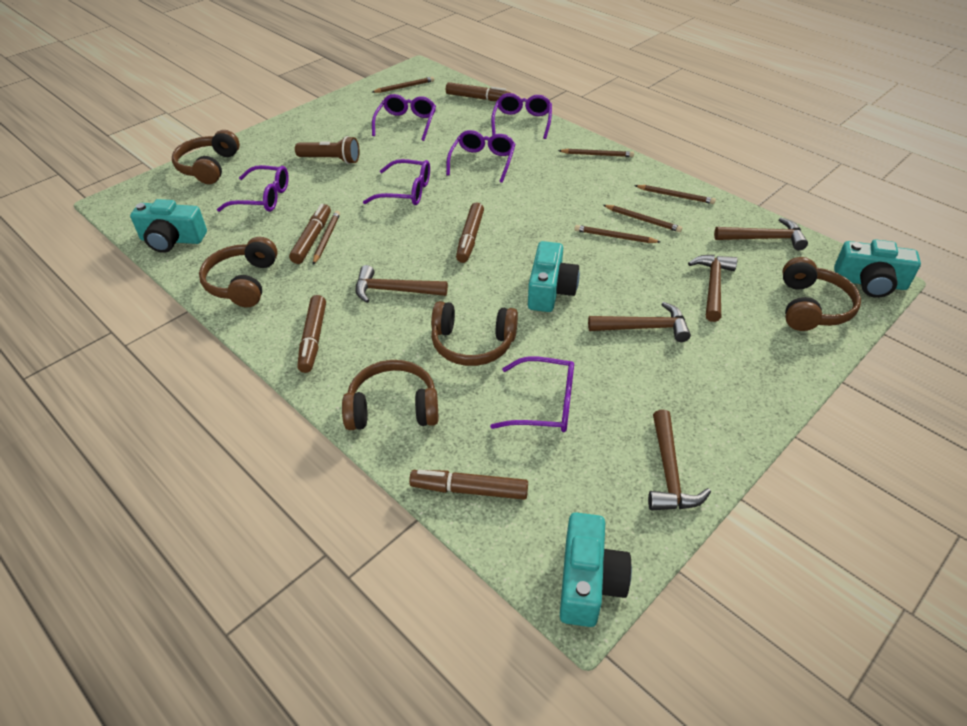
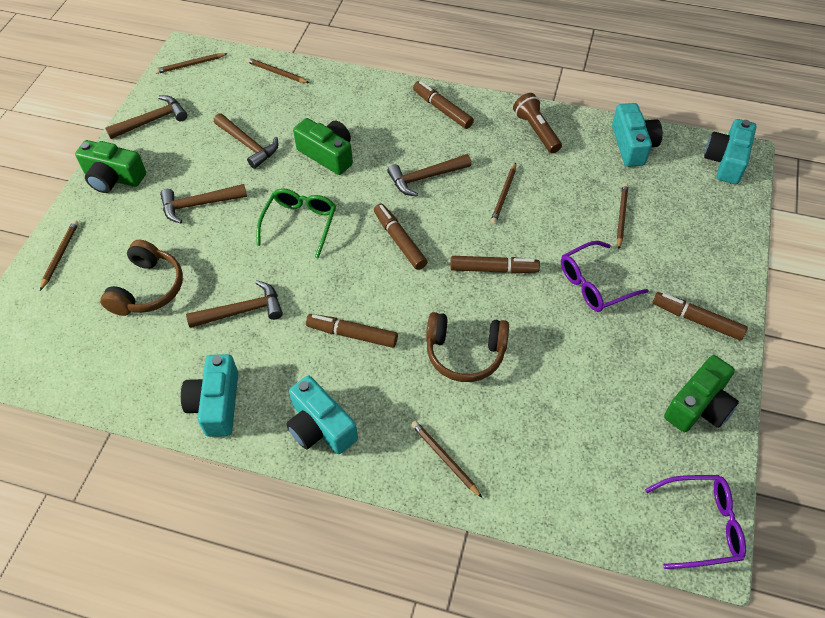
brown headphones: [172,130,240,184] [199,237,278,307] [342,360,438,430] [431,301,518,366] [782,257,861,331] = 5 -> [100,240,183,316] [426,312,509,382] = 2
green camera: none = 0 -> [75,140,146,193] [293,118,353,175] [664,355,739,432] = 3
green glasses: none = 0 -> [256,188,336,258] = 1
purple glasses: [217,165,289,212] [363,159,430,205] [372,94,436,141] [446,130,516,183] [490,356,574,432] [491,93,552,139] = 6 -> [561,241,649,312] [645,475,746,569] = 2

